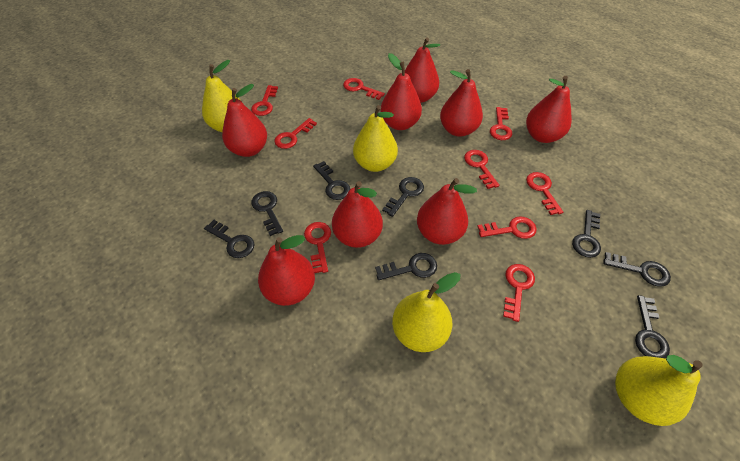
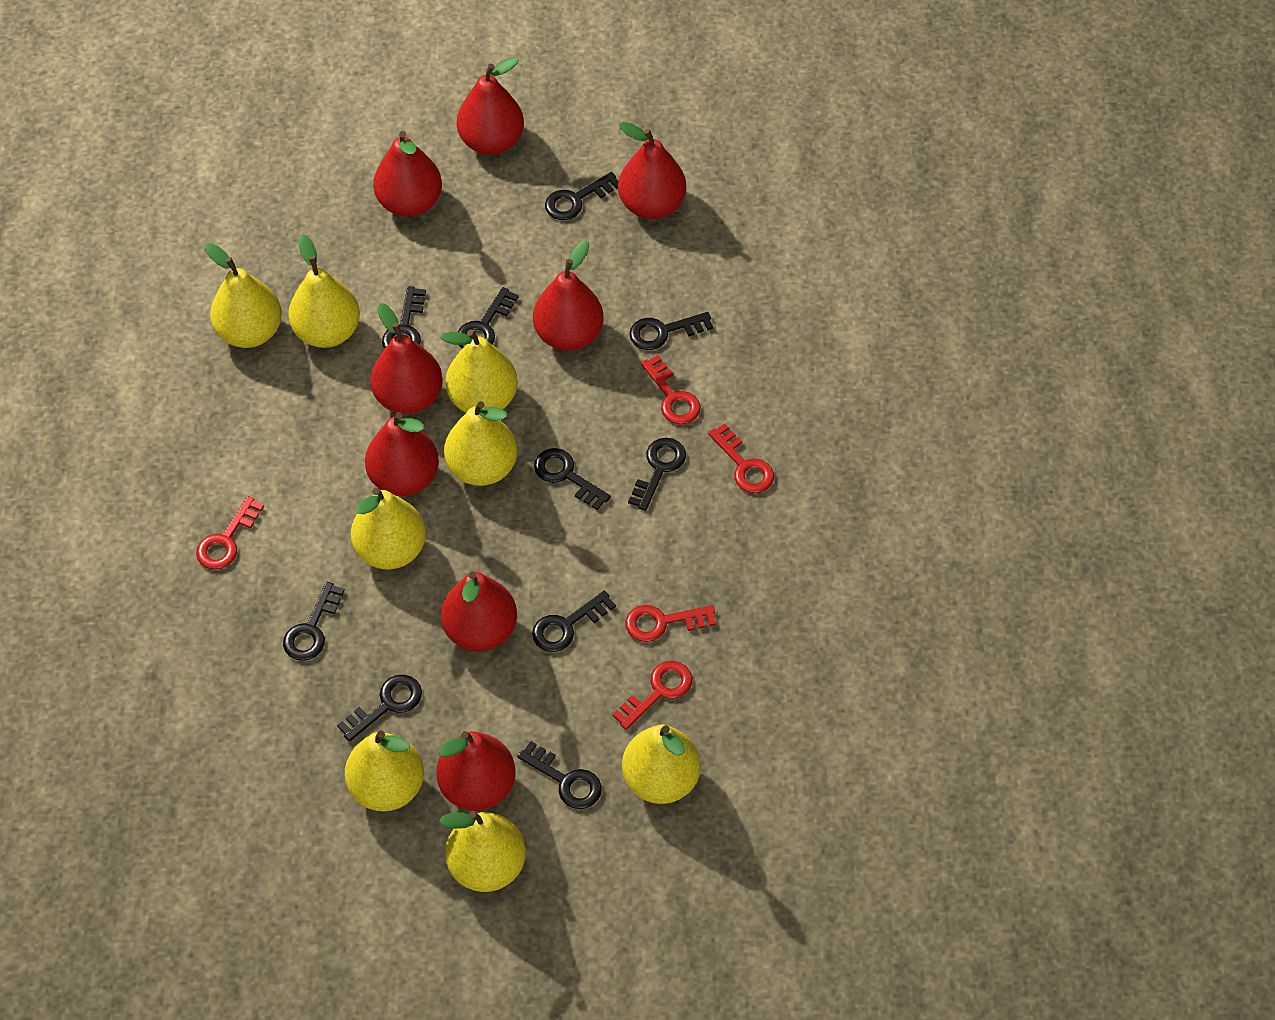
black key: [204,220,255,258] [252,191,283,236] [313,161,350,200] [375,253,437,280] [382,177,424,217] [572,210,601,258] [603,252,671,287] [635,295,670,358] = 8 -> [283,582,345,661] [337,675,422,742] [382,286,426,349] [458,287,519,349] [517,741,602,809] [532,590,616,652] [534,448,611,510] [545,172,618,220] [628,438,686,511] [629,312,713,350] = 10
red key: [251,85,278,116] [274,118,317,149] [304,222,331,273] [343,78,385,100] [464,150,500,189] [477,216,537,239] [490,107,512,140] [503,264,535,322] [526,172,563,215] = 9 -> [196,496,264,570] [612,661,692,730] [625,605,716,642] [641,355,701,425] [708,423,774,493] = 5
yellow pear: [202,60,242,132] [353,105,398,172] [392,272,460,352] [615,355,703,426] = 4 -> [205,243,282,348] [288,234,360,348] [345,731,424,812] [351,488,426,569] [439,811,526,892] [440,329,518,413] [444,401,517,486] [622,725,701,804] = 8

